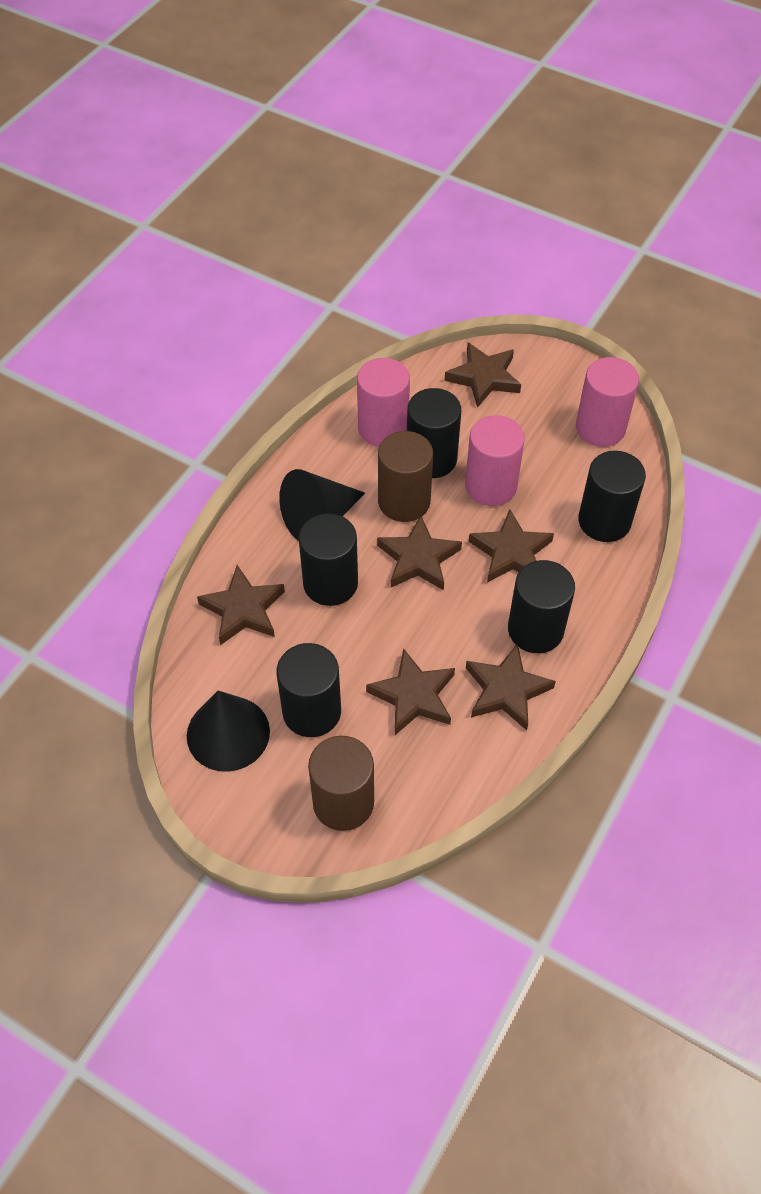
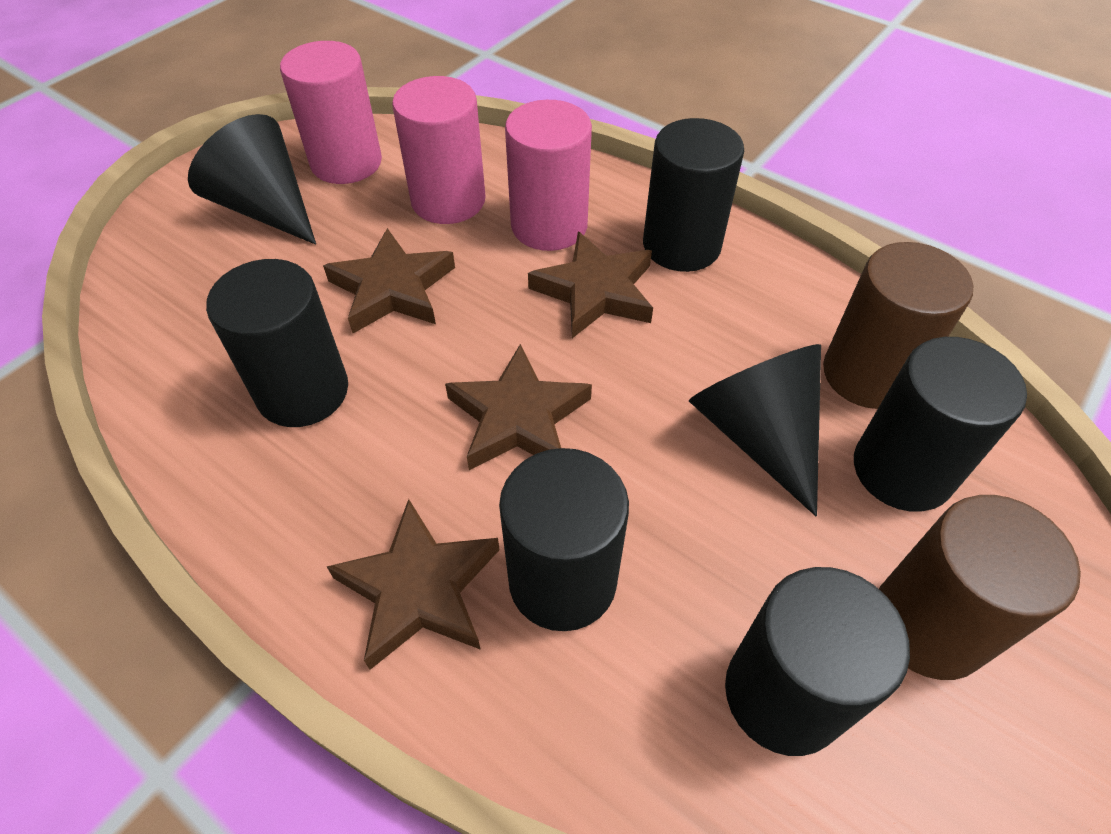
brown star: [197,565,285,645] [366,648,455,735] [377,516,462,590] [445,342,521,408] [466,644,556,731] [469,510,554,583] = 6 -> [323,228,455,333] [327,499,500,670] [445,344,592,470] [528,231,653,338] = 4

